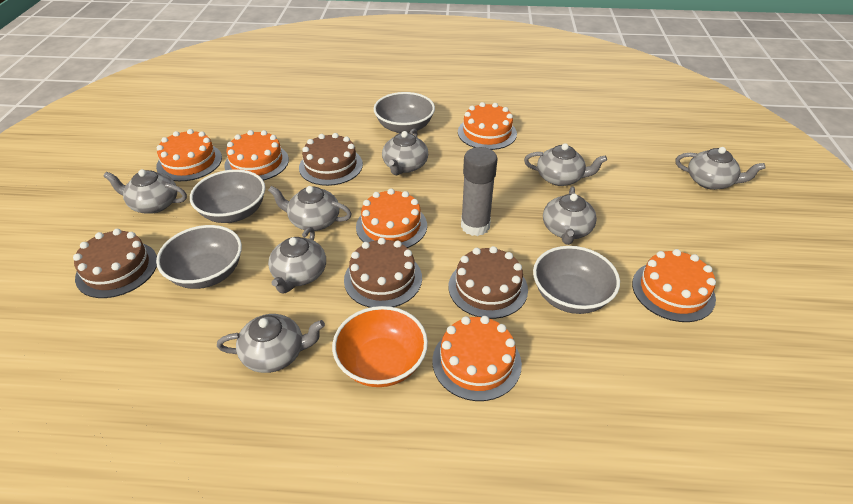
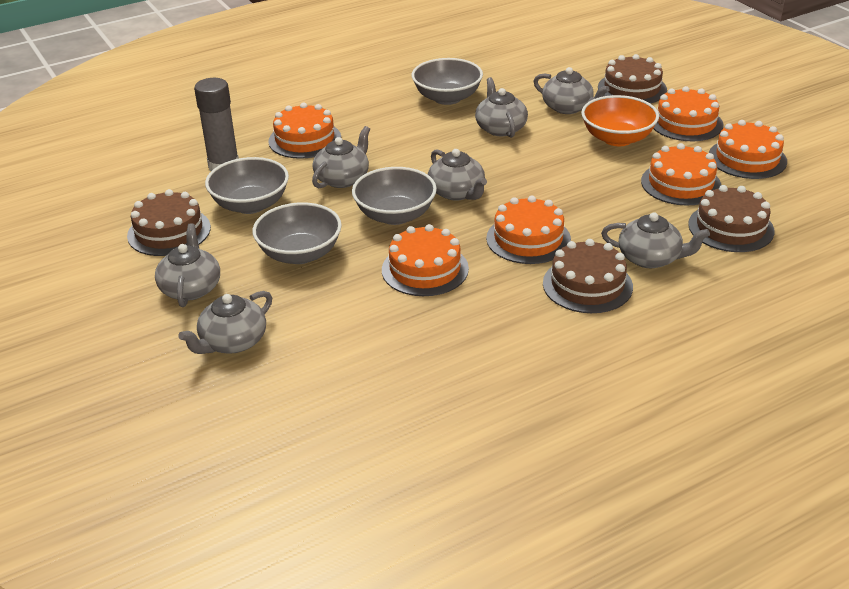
grey teapot: [103,169,187,214] [217,314,325,373] [268,186,352,231] [268,227,326,294] [382,128,428,175] [524,143,607,186] [543,187,597,245] [676,147,765,190] = 8 -> [155,223,220,307] [178,291,272,354] [312,126,370,188] [428,149,487,201] [475,77,528,138] [533,67,610,114] [601,212,710,268] = 7

